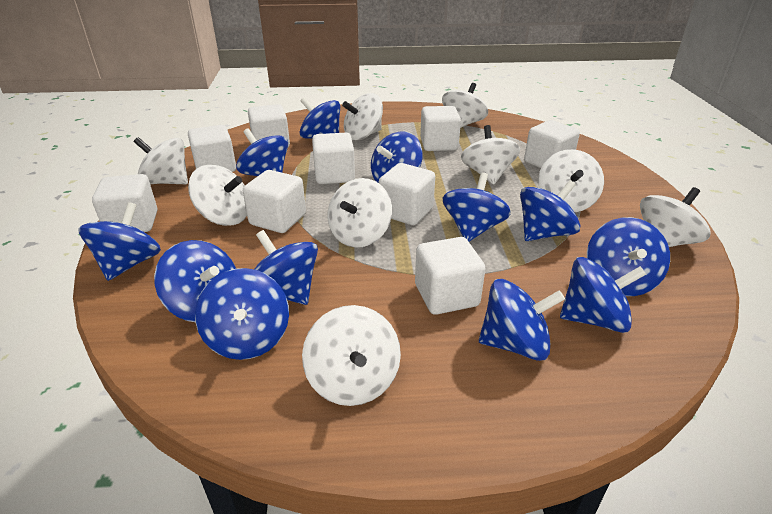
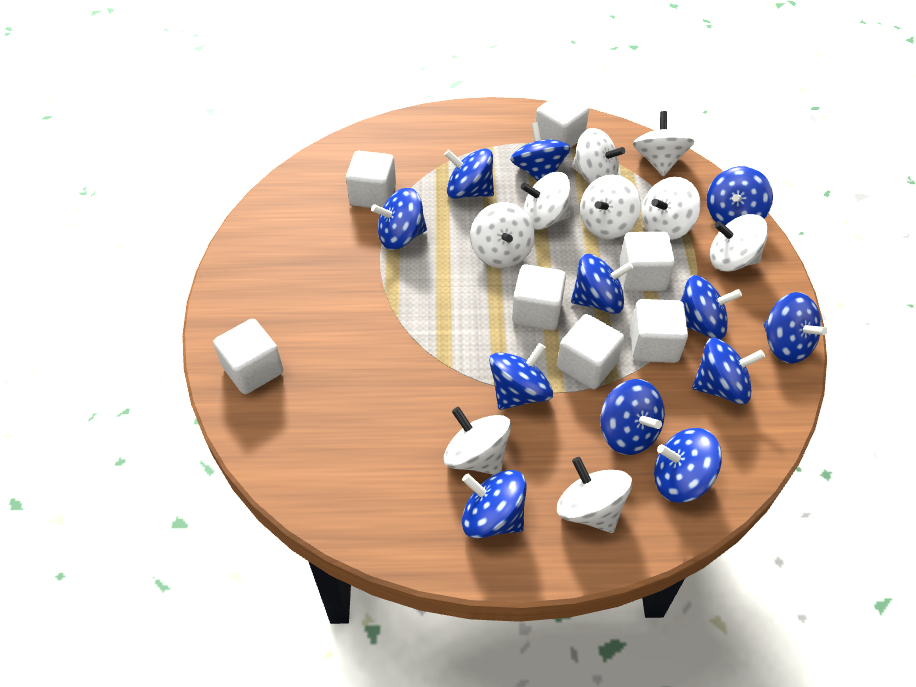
white cube: [92,174,157,232] [188,125,236,172] [243,170,306,233] [248,104,290,147] [312,132,355,184] [378,163,435,225] [415,237,485,315] [420,106,461,151] [524,120,580,168] = 9 -> [213,319,283,394] [346,151,396,208] [512,264,566,330] [536,93,589,147] [557,314,624,389] [619,232,675,291] [630,299,688,363] = 7

